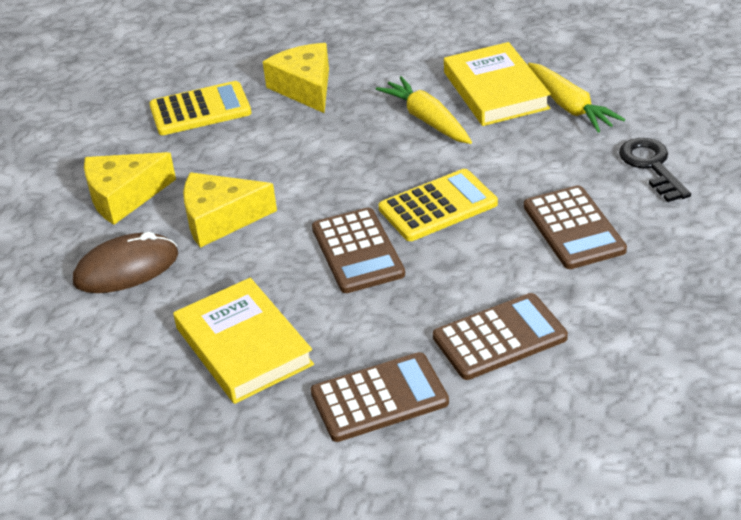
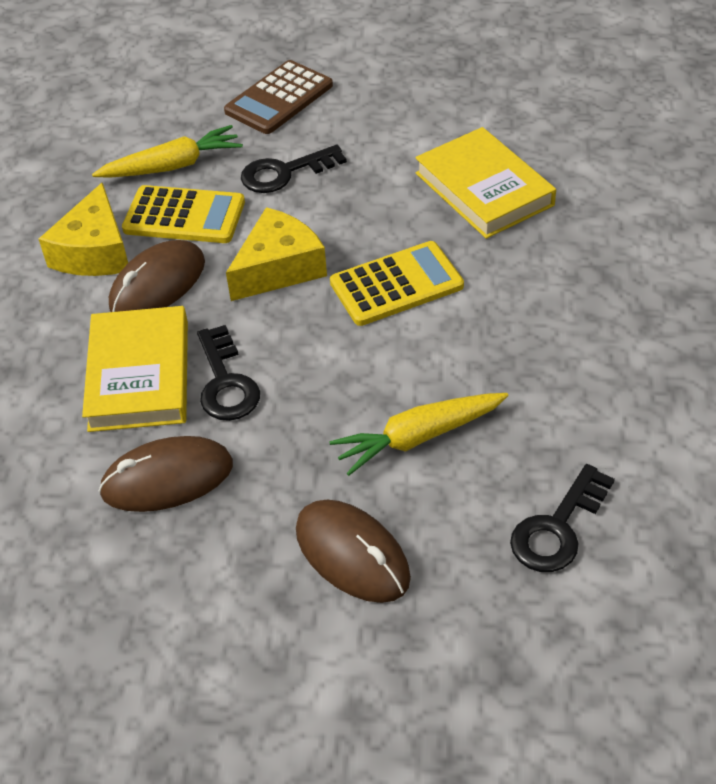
black key: [619,138,691,202] = 1 -> [197,325,260,421] [241,145,347,193] [510,464,615,572] = 3
brown calculator: [311,352,449,442] [312,208,405,293] [433,293,568,380] [524,185,627,269] = 4 -> [224,60,333,134] = 1
brown mouse: [73,232,178,293] = 1 -> [98,436,233,512] [109,240,205,312] [296,500,411,603] = 3
yellow cheese: [84,152,176,225] [183,172,277,248] [263,43,329,113] = 3 -> [39,183,128,276] [226,207,327,301] = 2

